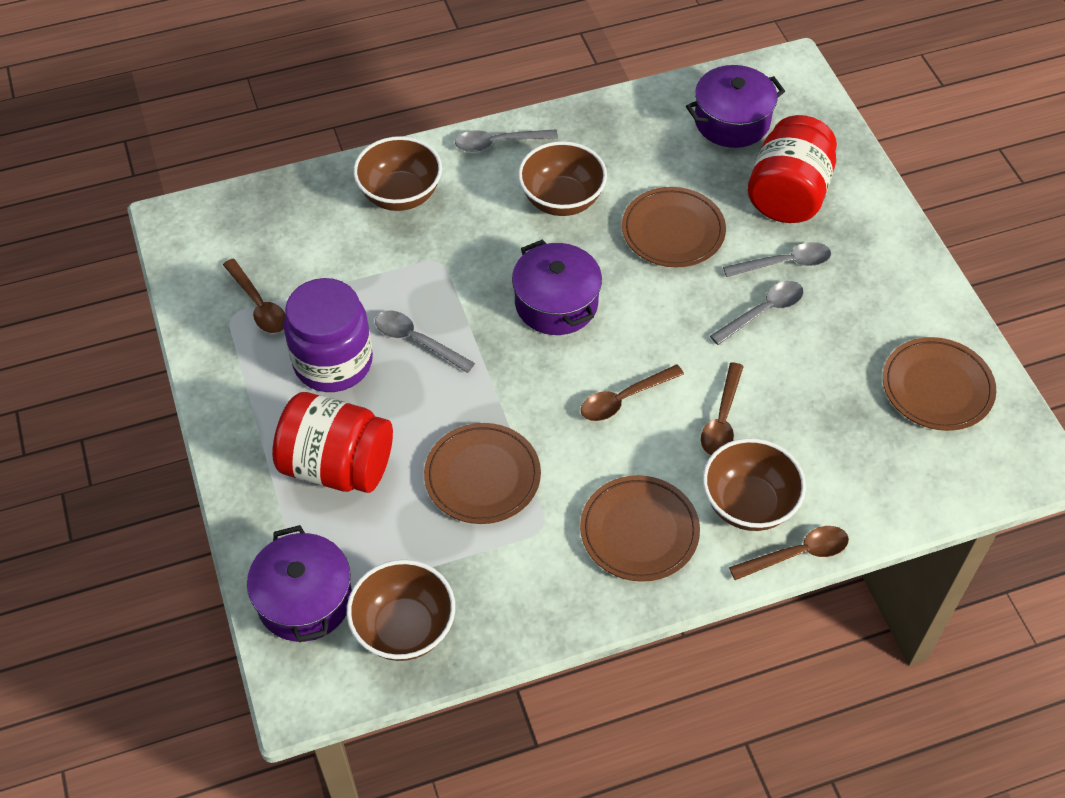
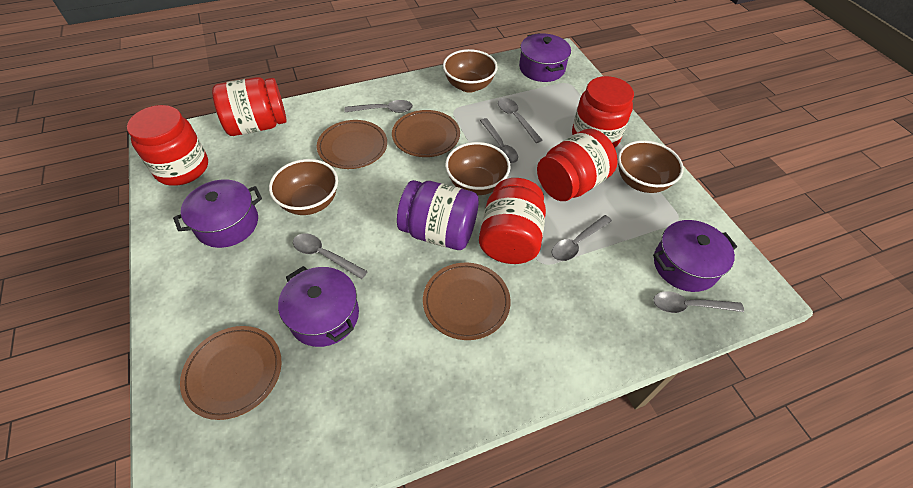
brown spoon: [223,259,285,333] [581,364,684,421] [701,362,744,455] [729,526,849,580] = 4 -> none = 0
grey spoon: [375,310,475,373] [455,130,558,152] [710,281,804,345] [723,242,831,277] = 4 -> [293,233,368,279] [345,100,413,113] [480,118,518,164] [498,98,542,143] [552,215,612,261] [653,291,744,313] = 6
purple pot: [247,525,352,642] [512,240,602,335] [686,65,785,148] = 3 -> [173,179,262,248] [278,266,359,347] [519,33,571,82] [653,220,738,292] = 4
red jar: [272,392,393,493] [748,115,837,223] = 2 -> [127,105,208,186] [212,77,287,136] [479,178,546,264] [537,129,618,201] [572,76,634,147] = 5

